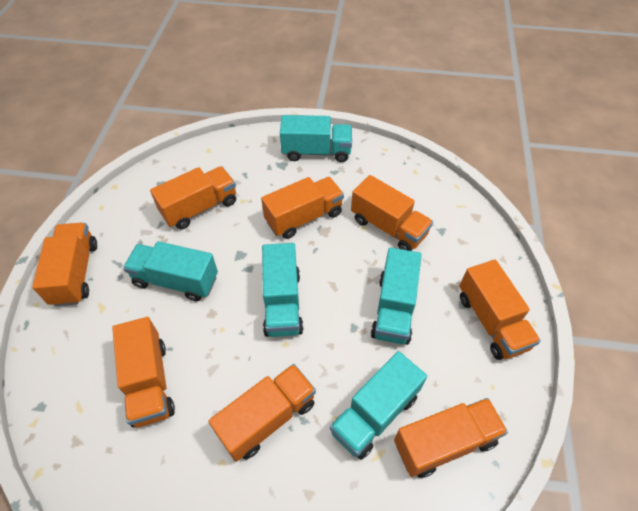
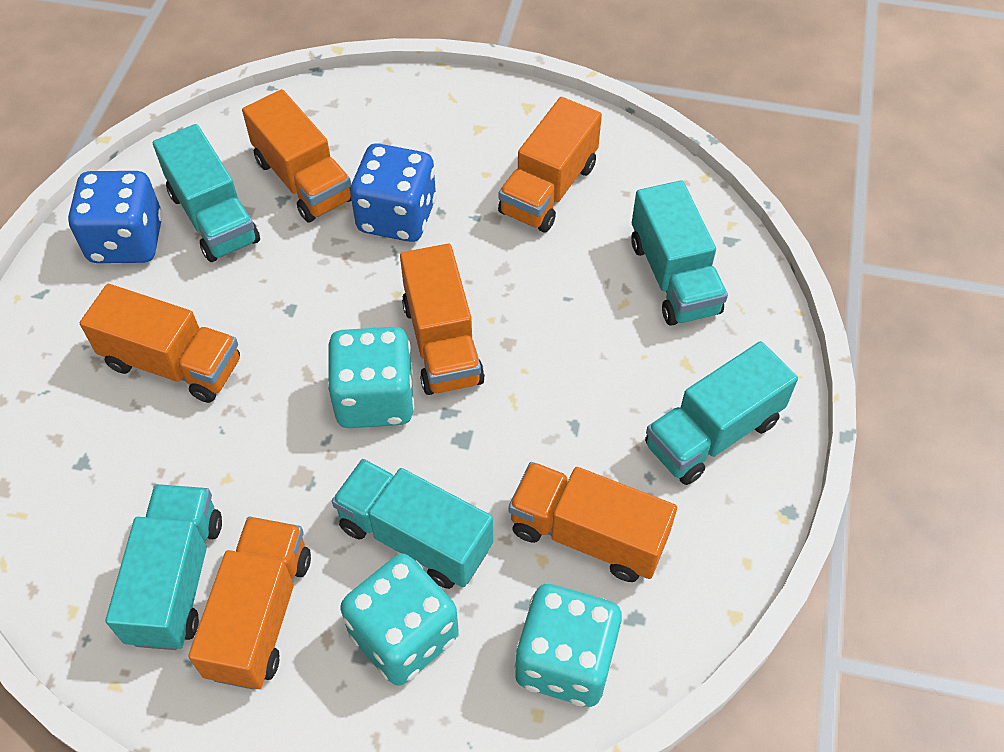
blue dice: none = 0 -> [68,171,163,263] [350,143,437,242] = 2
orange truck: [32,223,97,306] [112,317,175,427] [150,166,236,230] [208,364,316,462] [261,177,344,239] [351,175,433,251] [394,398,508,478] [459,260,541,360] = 8 -> [80,284,240,403] [188,517,311,689] [242,89,352,223] [400,244,485,395] [498,97,602,232] [509,462,677,582] = 6
turquoise dice: none = 0 -> [327,327,415,428] [340,554,459,686] [514,584,623,707] = 3

